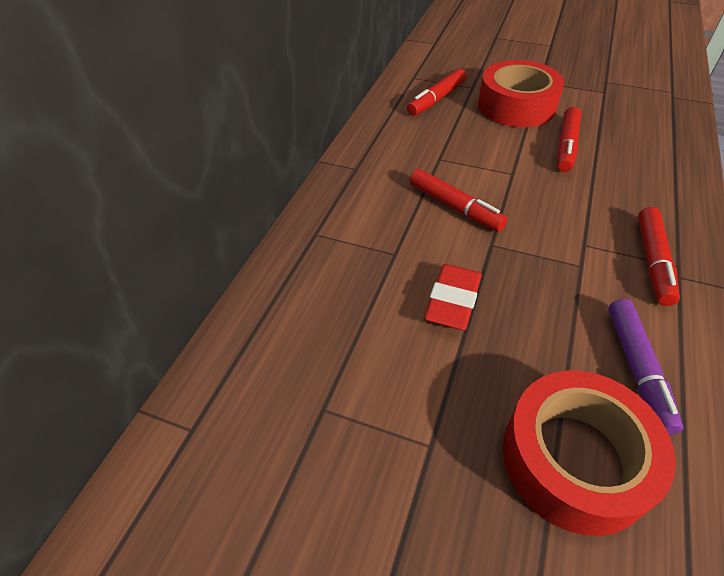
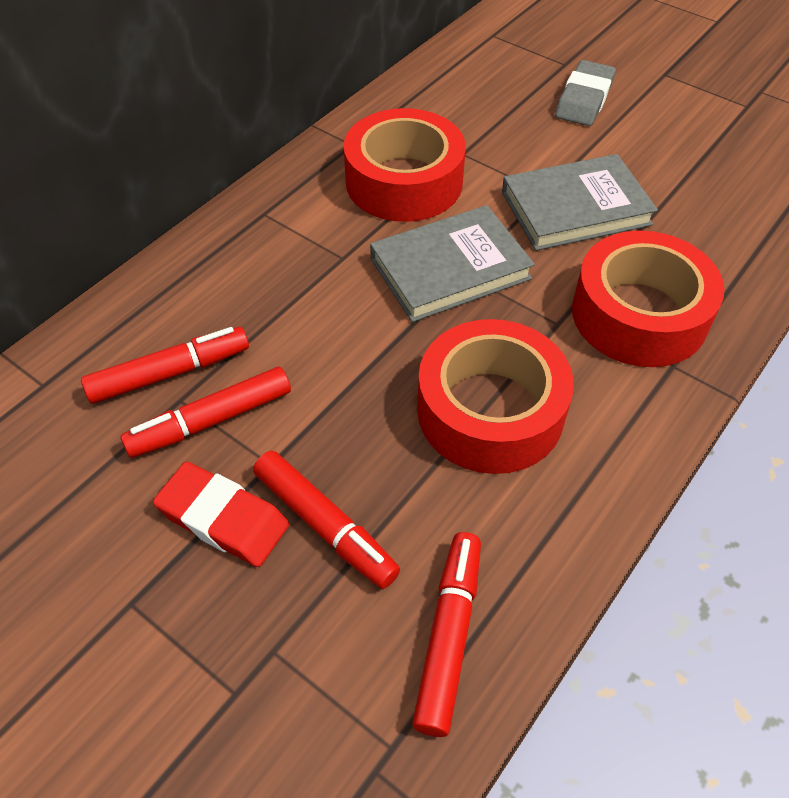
grey book: none = 0 -> [370,205,535,322] [502,154,658,251] = 2
grey eraser: none = 0 -> [555,60,616,126] = 1
purple marker: [608,299,683,435] = 1 -> none = 0
red tape: [478,60,564,127] [503,370,676,536] = 2 -> [344,108,466,222] [417,319,574,474] [572,230,724,367] = 3

